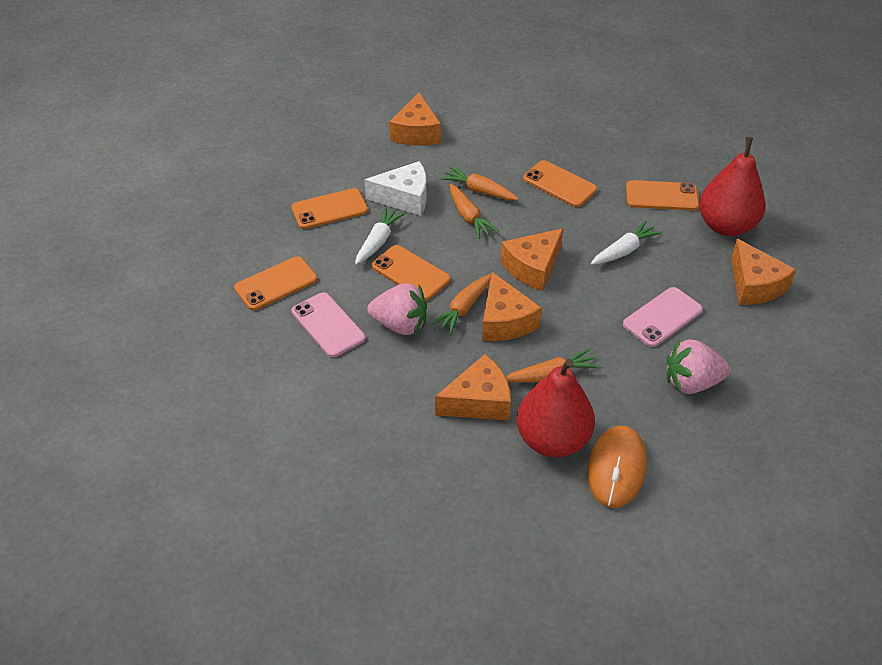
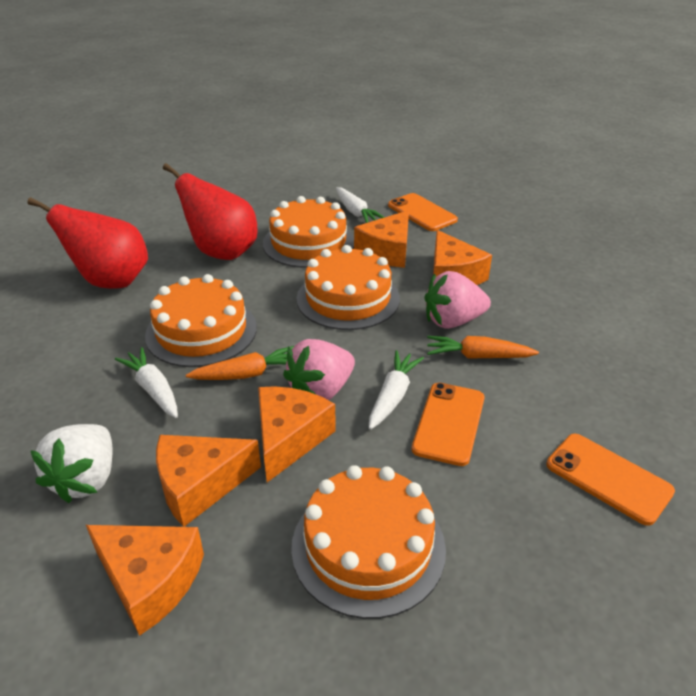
orange cake: none = 0 -> [145,274,257,367] [263,196,354,268] [291,465,446,619] [296,245,400,330] = 4
orange carrot: [430,274,491,335] [440,166,518,200] [449,184,499,239] [506,348,600,383] = 4 -> [186,346,294,380] [427,336,539,359] = 2
orange mouse: [587,426,647,508] = 1 -> none = 0
orange phone: [234,256,317,311] [291,188,368,229] [372,245,450,300] [523,160,597,207] [626,180,699,211] = 5 -> [388,193,458,231] [412,383,484,466] [546,434,675,526] = 3
pink phone: [292,293,365,357] [623,287,703,347] = 2 -> none = 0
white carrot: [355,207,406,265] [591,220,662,265] = 2 -> [115,347,178,418] [336,187,385,223] [369,350,424,430] = 3
white cheese: [364,161,427,216] = 1 -> none = 0
white strawberry: none = 0 -> [30,424,113,503] = 1

